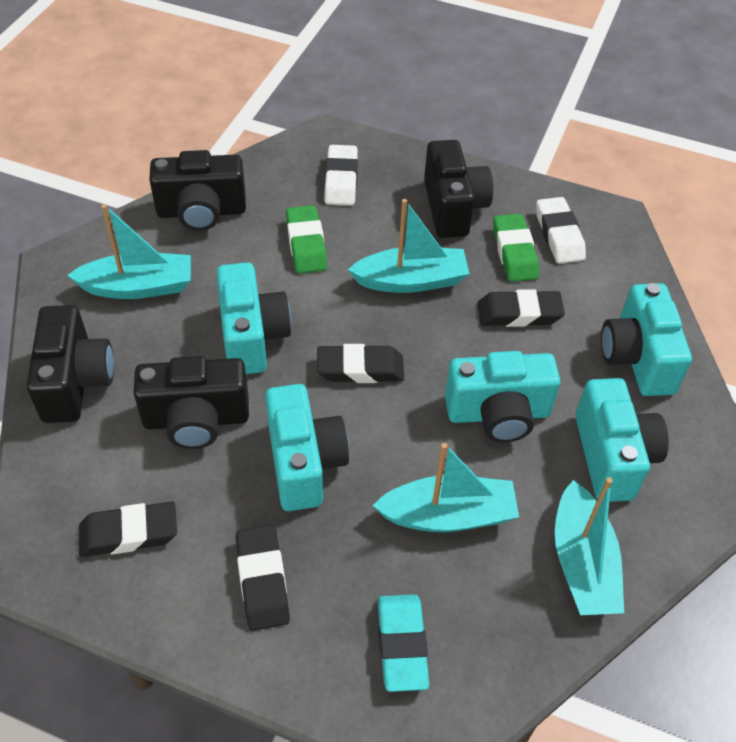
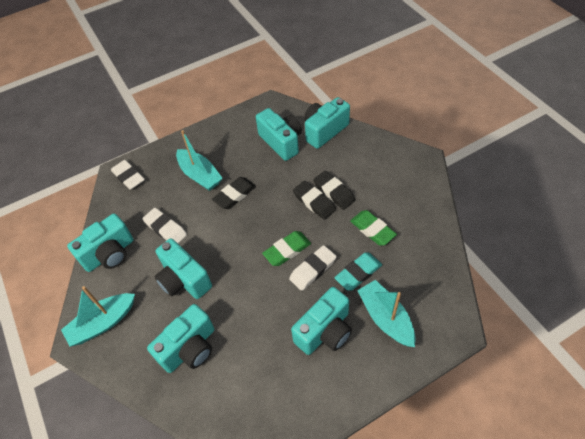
black camera: [27,305,114,423] [134,356,249,449] [149,150,246,231] [424,140,493,238] = 4 -> none = 0
black eraser: [79,502,177,557] [236,525,290,631] [317,344,404,383] [477,289,565,327] = 4 -> [212,177,256,209] [293,181,336,220] [313,171,356,210] = 3
turquoise boat: [67,204,191,299] [348,199,470,293] [373,443,519,532] [555,477,624,615] = 4 -> [61,286,135,347] [176,130,223,191] [357,280,416,347] = 3
turquoise camera: [216,262,291,374] [265,384,349,511] [445,351,560,443] [575,378,669,502] [601,283,692,396] = 5 -> [67,214,133,272] [147,304,214,373] [154,238,212,299] [256,108,302,161] [291,287,352,355] [304,97,350,149] = 6
white eraser: [324,145,358,206] [536,197,586,264] = 2 -> [111,160,145,190] [142,208,187,243] [289,245,336,291] = 3

